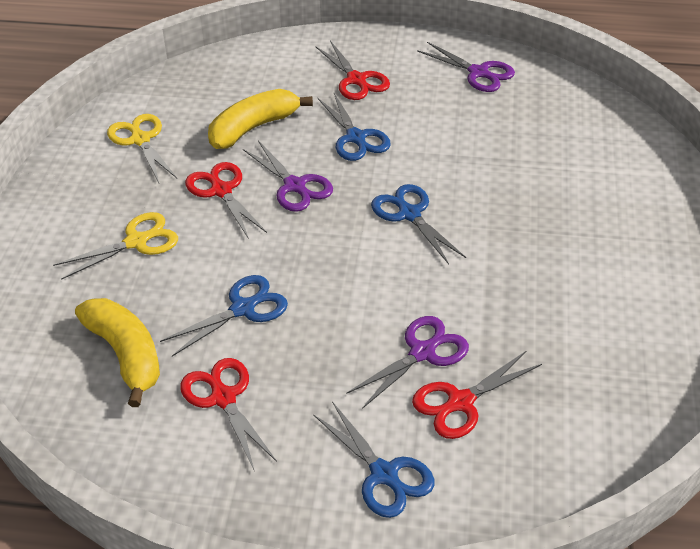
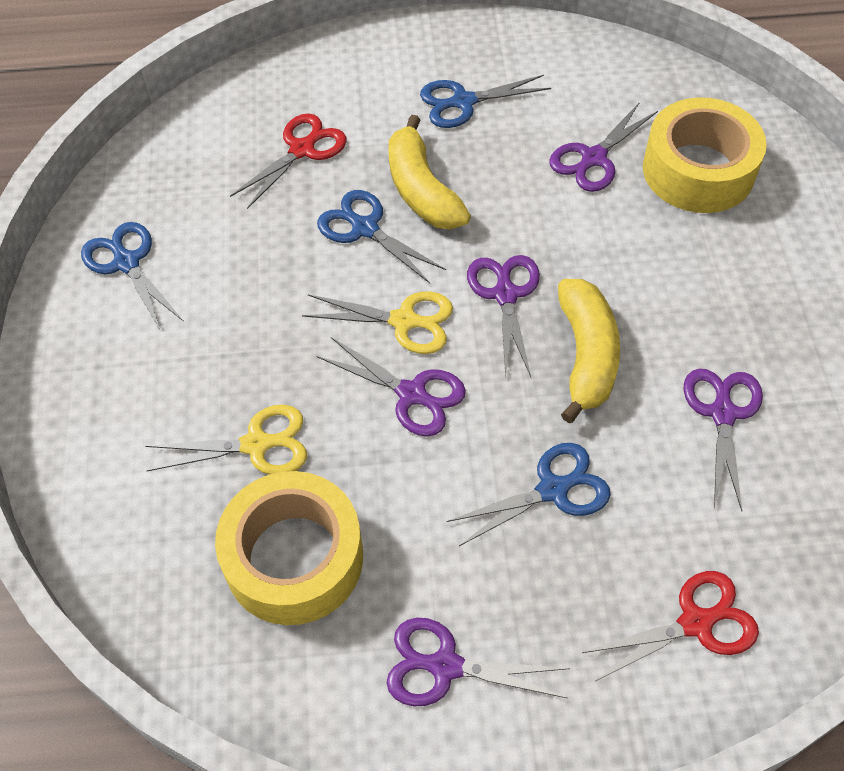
purple scissors: [243,141,333,212] [346,316,469,409] [417,42,515,92] = 3 -> [317,337,466,436] [387,618,570,706] [467,255,540,379] [549,102,658,192] [683,369,763,511] = 5
red scissors: [180,358,277,469] [185,162,267,239] [315,41,390,100] [412,351,542,439] = 4 -> [230,113,347,209] [582,571,759,681] = 2
yellow tape: none = 0 -> [215,471,363,625] [643,97,767,213] = 2

